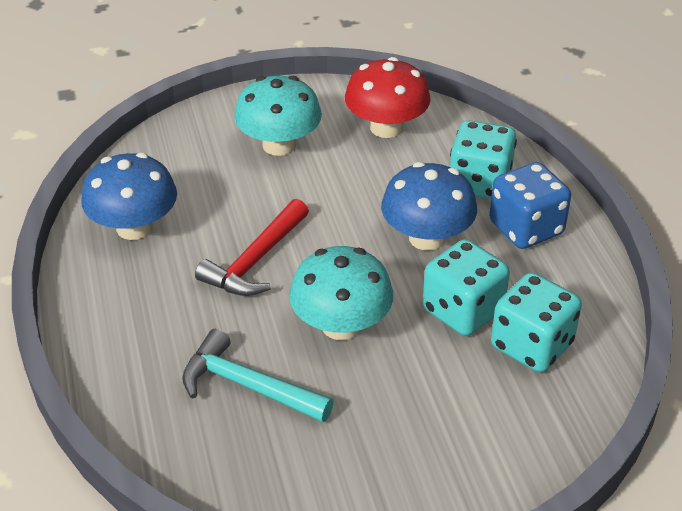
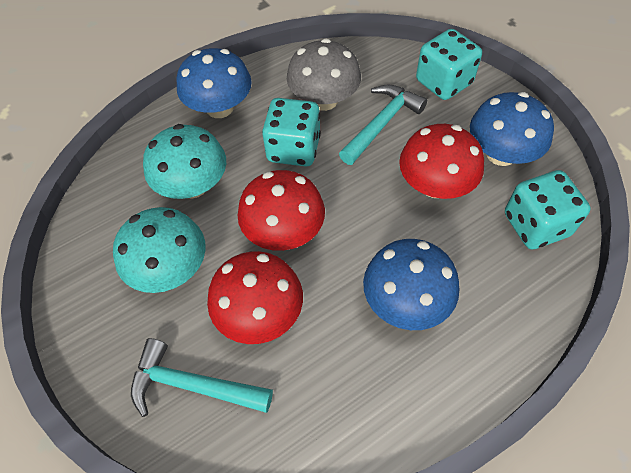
blue dice: [489,162,571,249] = 1 -> none = 0
blue mushroom: [81,153,177,240] [381,162,477,251] = 2 -> [176,48,252,118] [363,239,459,330] [470,92,554,166] = 3
grey mushroom: none = 0 -> [287,39,361,111] = 1
red hammer: [195,199,309,296] = 1 -> none = 0
red mushroom: [345,57,430,138] = 1 -> [207,251,303,344] [237,170,325,251] [399,124,484,199] = 3
turquoise hammer: [182,329,334,422] = 1 -> [131,338,273,417] [339,84,427,165] = 2

